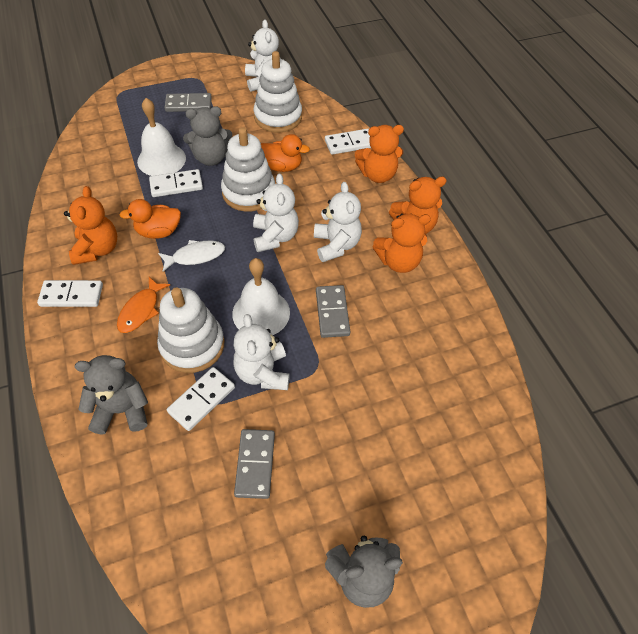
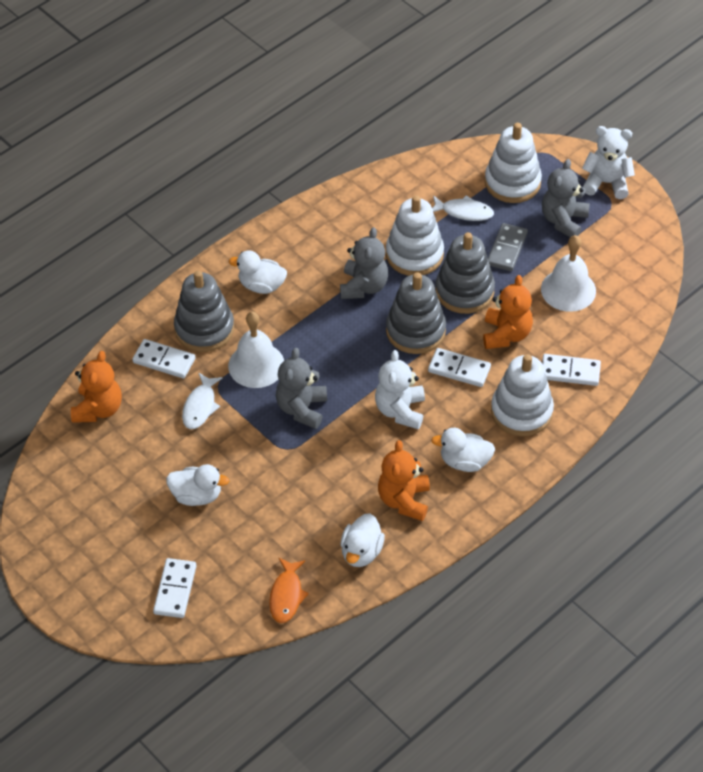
grey domino: [165,93,212,112] [234,429,275,499] [316,285,350,338] = 3 -> [488,223,528,271] = 1
grey stacking toy: none = 0 -> [174,271,234,352] [386,272,446,354] [436,232,495,314] = 3
orange duck: [120,199,181,239] [261,134,310,172] = 2 -> none = 0
orange teddy bear: [64,186,117,265] [355,125,404,183] [372,214,431,273] [389,177,447,234] = 4 -> [71,351,122,423] [378,440,430,521] [483,275,533,349] = 3
white duck: none = 0 -> [166,464,229,506] [229,250,287,294] [341,513,385,567] [431,428,495,472] = 4
white fish: [158,240,225,272] = 1 -> [182,373,223,429] [432,195,494,221] = 2
white teddy bear: [233,314,289,390] [245,20,281,92] [253,173,299,252] [314,182,362,262] = 4 -> [375,350,425,429] [582,126,635,199] = 2

